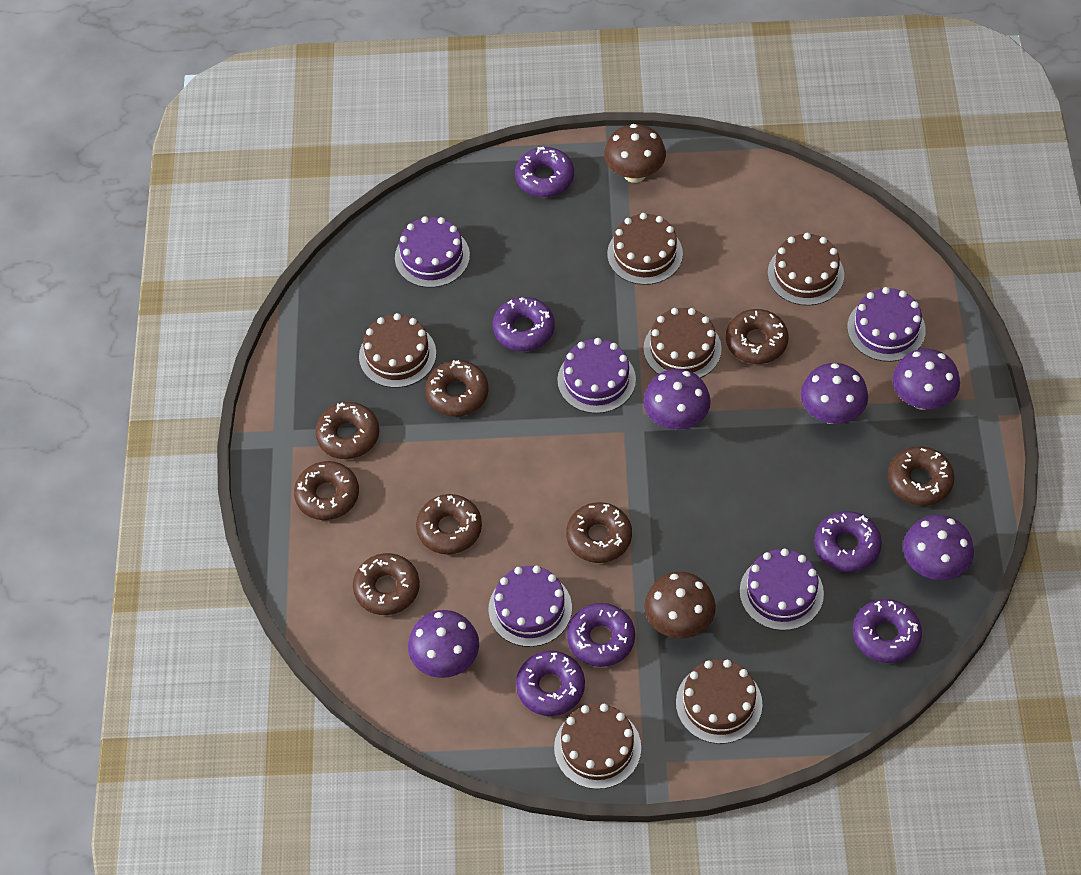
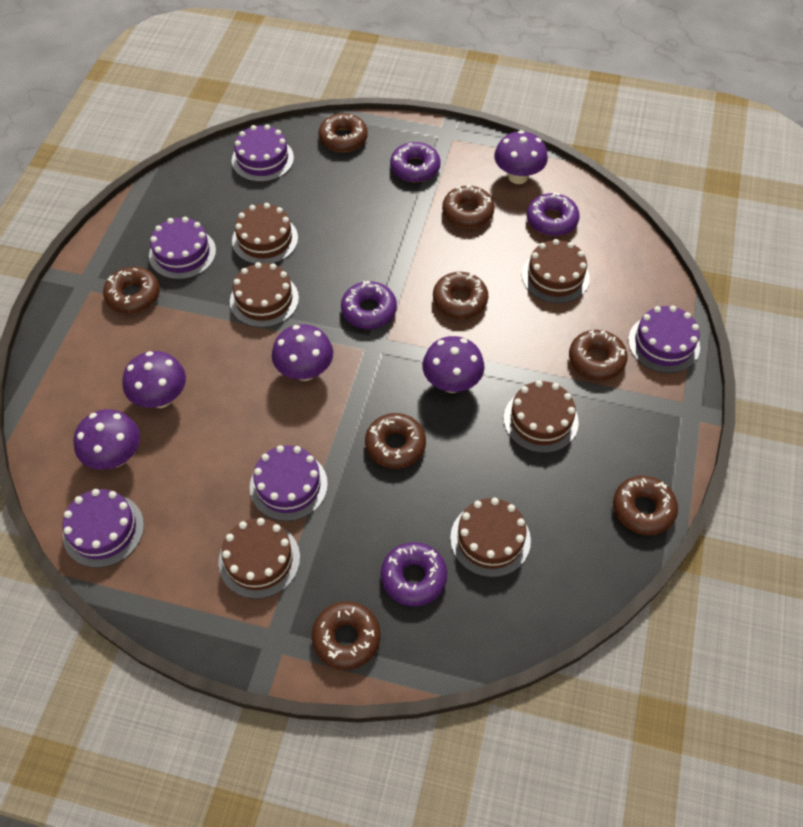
brown mushroom: [604,124,666,183] [644,571,716,639] = 2 -> none = 0
purple donut: [493,297,555,351] [515,147,574,197] [516,651,585,716] [567,603,635,667] [814,511,882,572] [853,599,922,663] = 6 -> [341,281,397,329] [381,542,447,606] [390,142,440,182] [527,192,580,236] = 4

